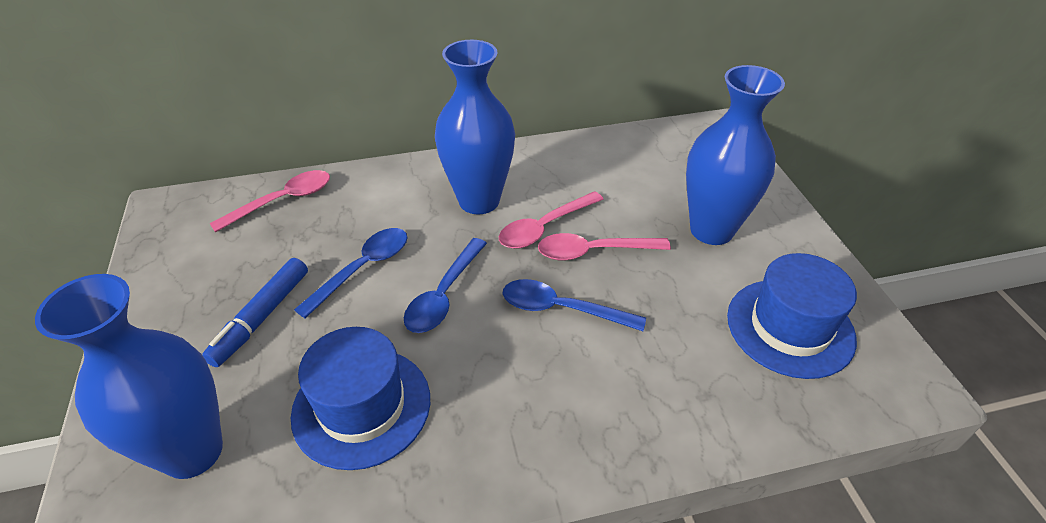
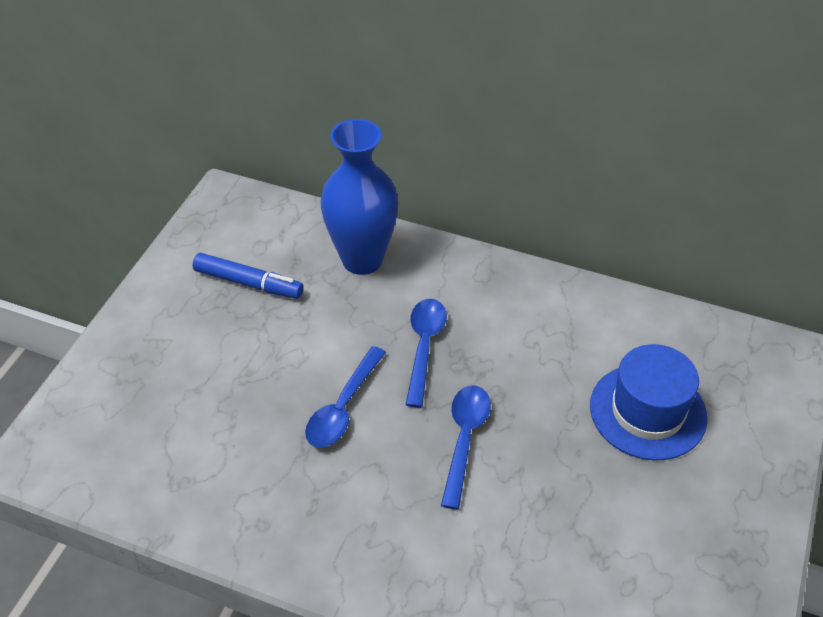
blue hat: [291,327,430,470] [727,253,857,379] = 2 -> [590,344,707,460] = 1
blue vase: [35,274,223,479] [435,40,515,214] [686,65,785,245] = 3 -> [321,119,398,275] = 1
pink spoon: [209,170,330,233] [499,191,604,249] [538,233,671,261] = 3 -> none = 0

